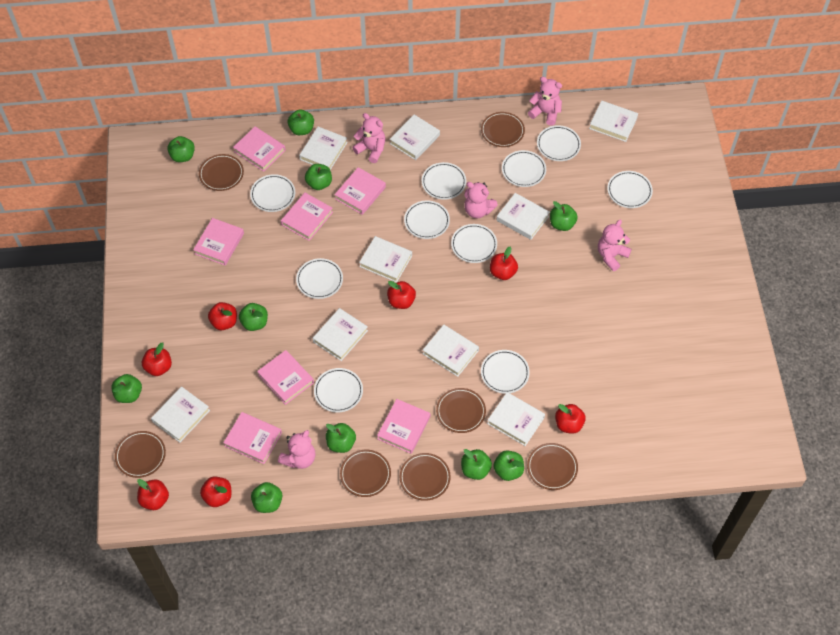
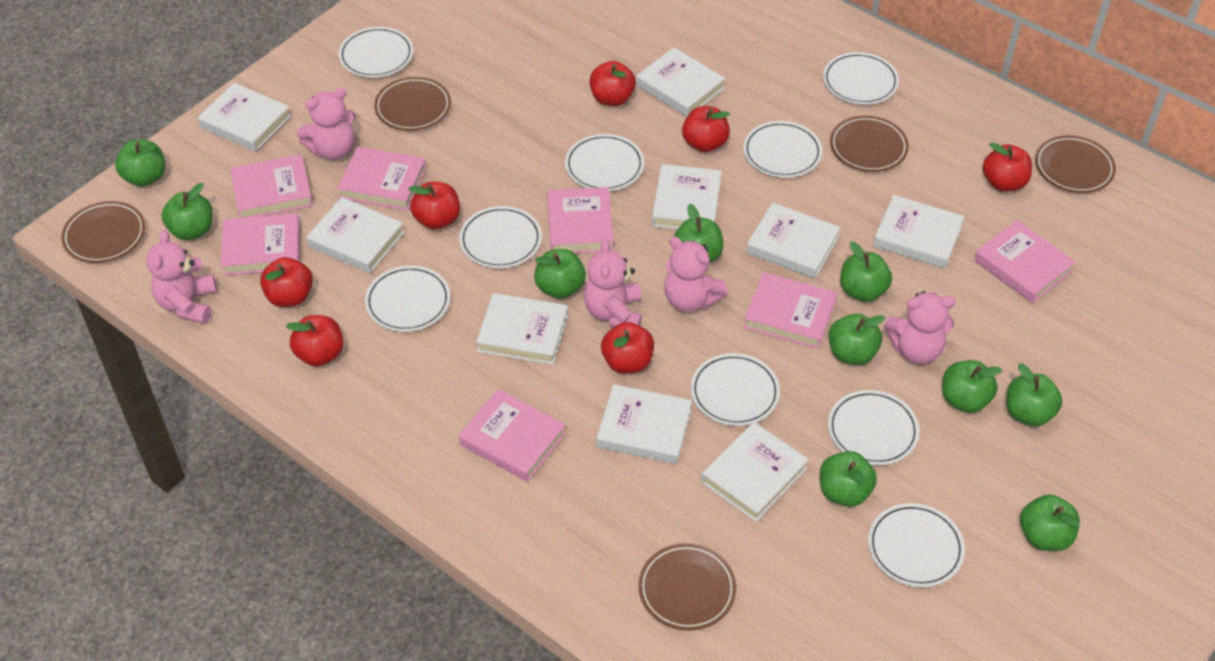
brown plate: [115,431,166,478] [199,154,244,191] [340,450,391,497] [400,453,451,501] [436,388,486,433] [481,112,525,147] [527,443,578,490] = 7 -> [61,201,146,263] [374,77,451,131] [638,543,736,631] [830,116,909,172] [1035,135,1116,193] = 5
white plate: [250,174,295,212] [296,258,343,299] [314,368,363,412] [404,201,450,239] [422,162,466,200] [451,224,497,263] [481,350,530,394] [502,150,546,187] [537,125,581,161] [607,171,653,208] = 10 -> [339,27,413,78] [365,265,450,332] [459,206,542,268] [565,134,644,191] [691,353,780,426] [743,121,822,178] [823,52,899,105] [828,390,919,465] [868,503,965,587] = 9

